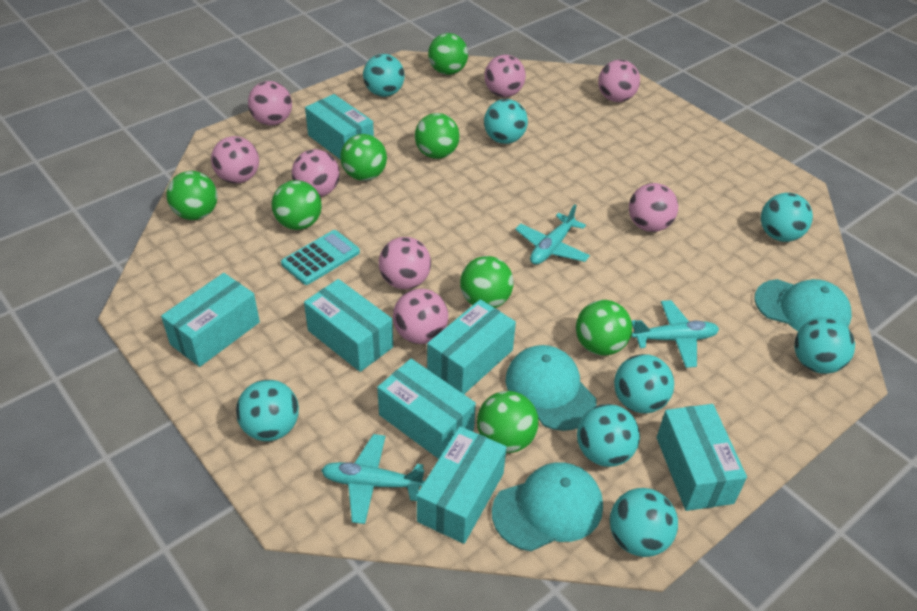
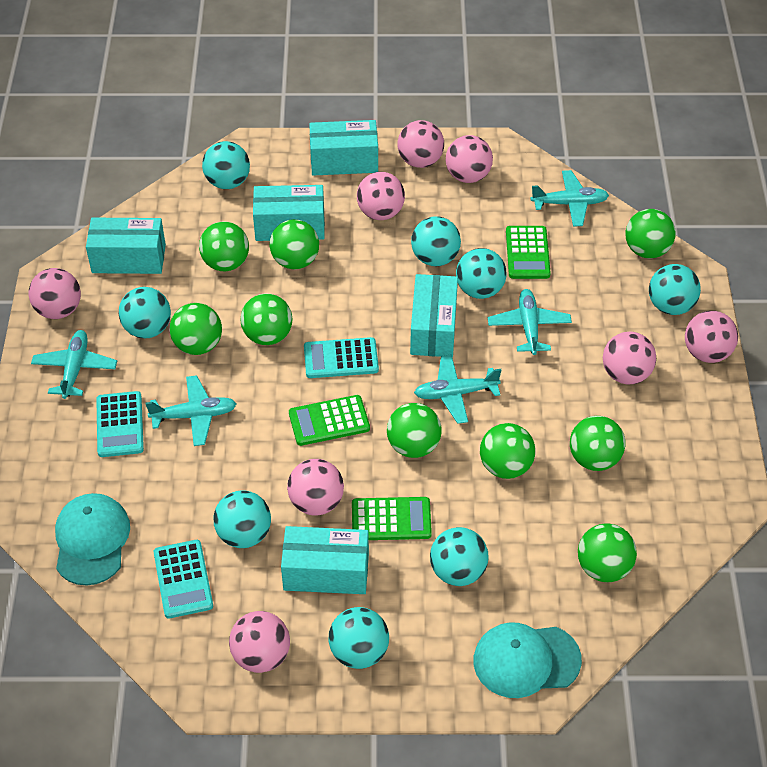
green ball: [166,171,218,220] [272,180,322,230] [340,134,387,181] [415,113,460,159] [428,33,468,75] [460,256,514,308] [477,391,539,453] [576,300,632,355] = 8 -> [170,303,222,355] [199,222,249,271] [240,293,293,345] [270,219,319,269] [387,403,442,458] [480,423,536,479] [570,416,625,471] [578,523,637,582] [625,209,676,259] = 9
green calculator: none = 0 -> [289,395,370,446] [352,497,432,540] [506,226,551,279] = 3
turquoise box: [161,273,260,367] [304,279,393,372] [305,94,374,160] [377,359,476,459] [417,426,507,544] [427,299,516,394] [657,404,747,511] = 7 -> [86,218,166,274] [253,185,325,241] [281,526,369,594] [309,120,378,176] [410,274,458,357] = 5
turquoise calculator: [281,230,360,285] = 1 -> [96,391,144,457] [154,540,213,619] [304,337,379,378] = 3
turquoise cap: [492,462,603,551] [505,345,597,431] [754,279,852,331] = 3 -> [55,493,130,585] [474,622,582,698] = 2
turquoise plane: [321,434,425,524] [515,204,590,265] [631,300,719,368] = 3 -> [31,330,117,399] [145,375,236,446] [414,354,502,424] [488,289,572,355] [530,170,609,227] = 5

